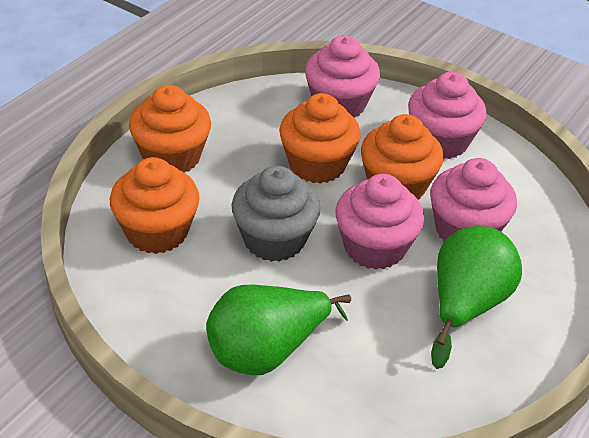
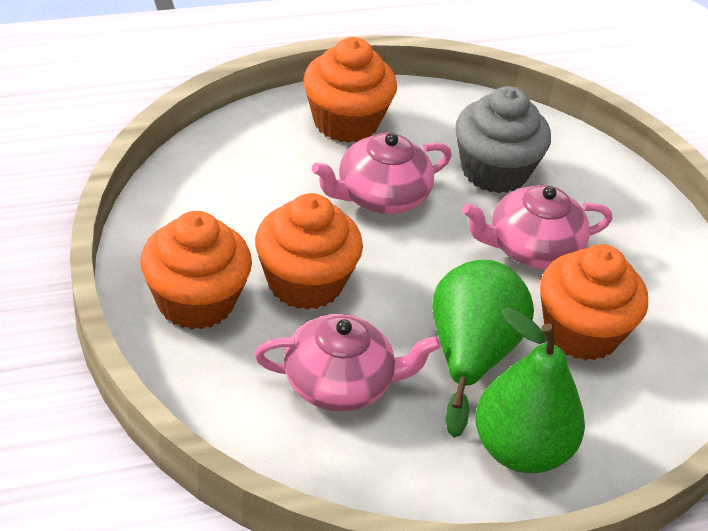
pink cupcake: [305,35,380,118] [335,174,424,270] [408,72,487,159] [430,158,517,241] = 4 -> none = 0
pink teapot: none = 0 -> [254,314,441,412] [312,133,452,214] [462,185,613,269] = 3

